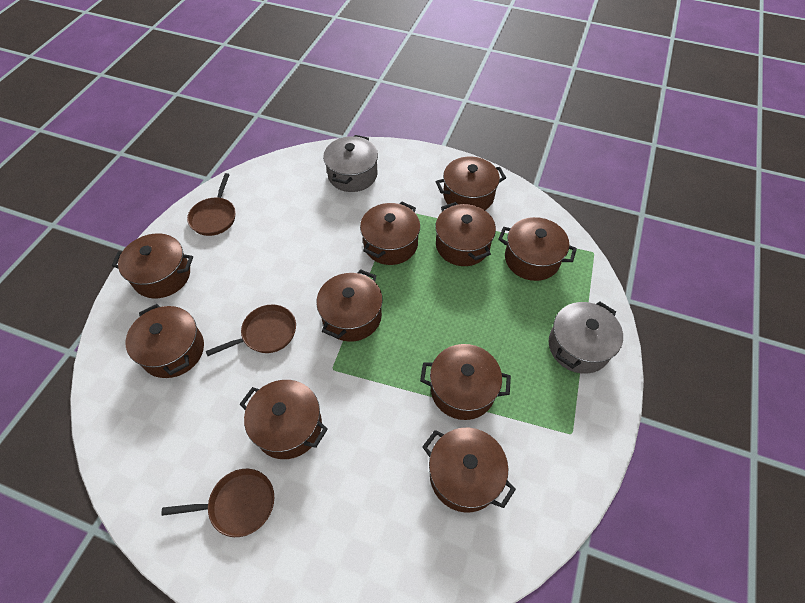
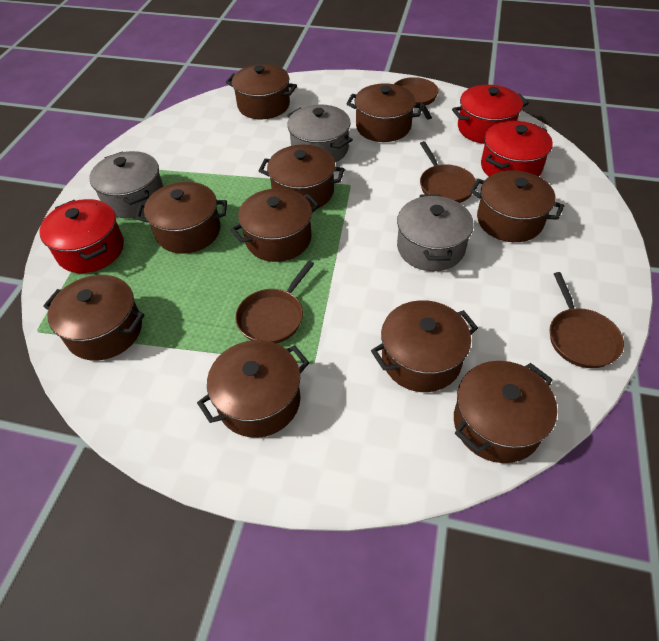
brown pan: [161,469,274,537] [187,173,236,236] [206,304,296,356] = 3 -> [235,261,314,344] [394,77,438,119] [420,141,476,203] [550,272,624,368] = 4
grey pot: [323,135,378,192] [548,301,623,374] = 2 -> [89,151,164,218] [287,104,353,163] [397,194,474,271] = 3
red pot: none = 0 -> [39,199,124,273] [452,85,529,144] [481,121,553,177] = 3

